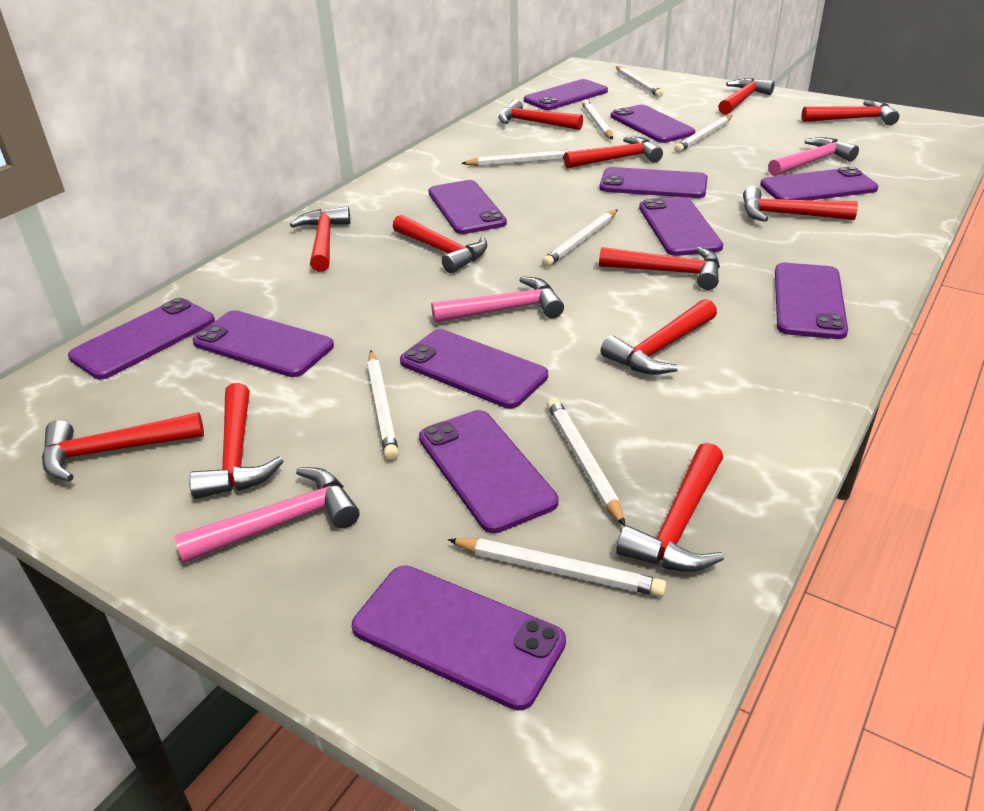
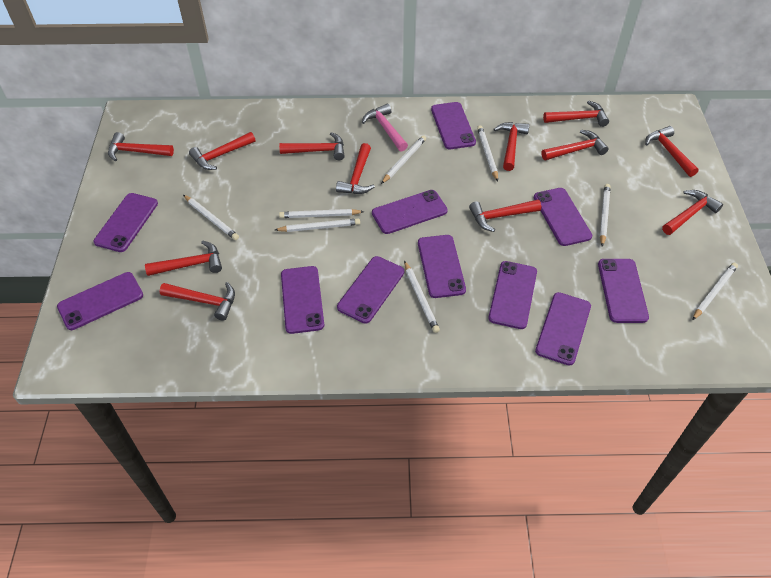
pink hammer: [174,467,359,564] [431,276,564,323] [768,137,859,176] = 3 -> [362,104,408,152] = 1
purple phone: [68,298,215,379] [192,310,334,377] [352,565,566,711] [400,329,548,408] [419,410,558,533] [428,180,507,234] [524,79,608,110] [599,167,708,198] [611,105,695,143] [639,197,723,256] [760,167,878,200] [775,263,848,339] = 12 -> [57,272,143,330] [93,193,158,252] [281,266,324,334] [337,256,404,324] [372,190,448,234] [418,235,466,298] [431,102,476,149] [488,261,537,329] [534,188,592,246] [535,292,591,366] [598,259,649,323] = 11

